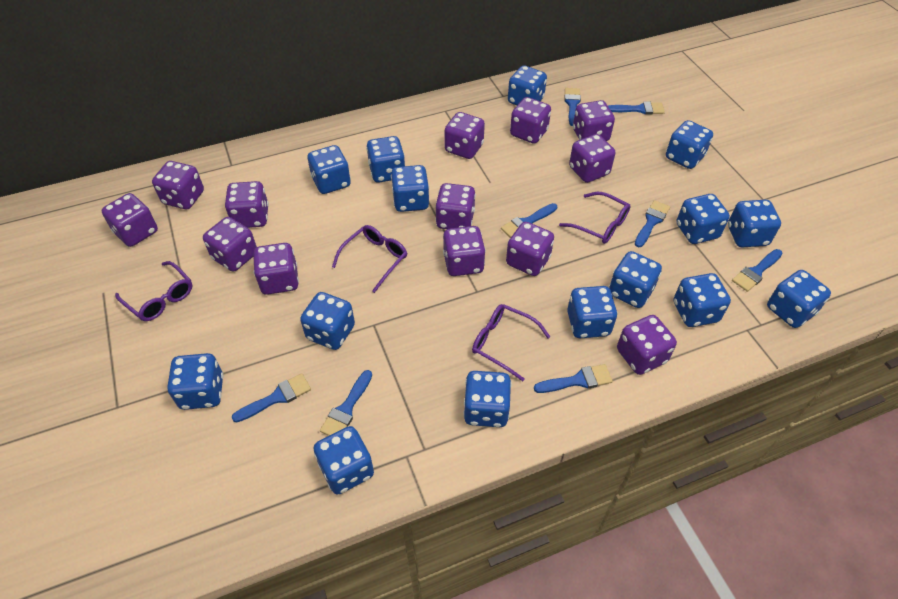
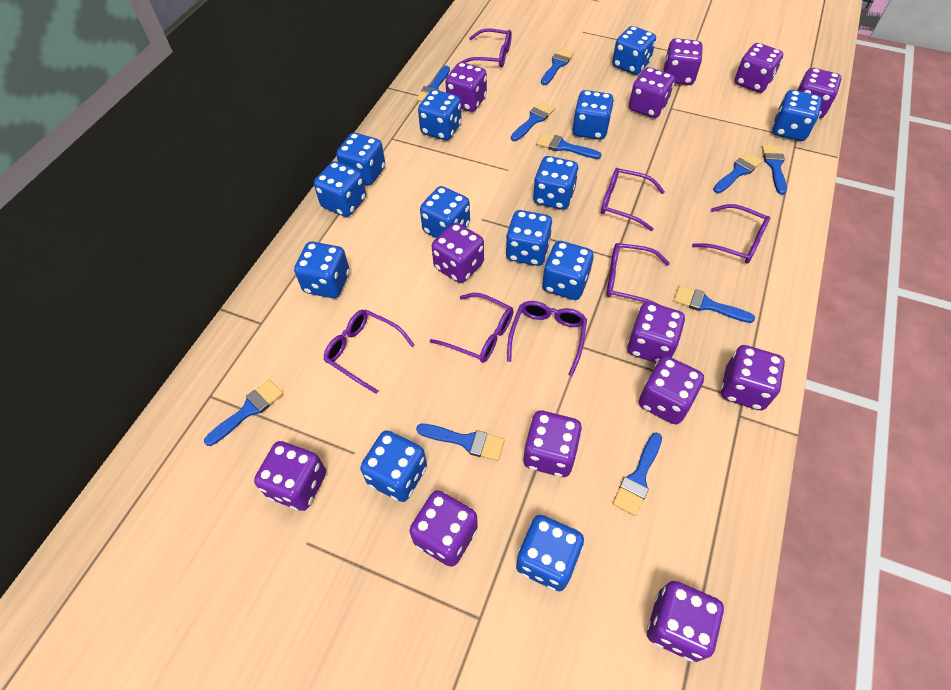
blue brush: [231,373,311,423] [320,370,372,436] [501,203,557,238] [534,364,613,393] [564,88,581,126] [608,102,665,115] [635,200,670,247] [732,249,783,292] = 8 -> [204,380,283,446] [416,66,450,102] [416,424,505,461] [511,102,555,141] [536,133,602,159] [541,48,574,85] [613,433,662,516] [674,285,755,323] [713,152,762,193] [762,145,787,195] = 10
blue dice: [167,353,224,410] [300,292,355,350] [308,145,351,194] [314,426,374,495] [366,136,405,183] [391,165,429,212] [463,371,511,427] [508,66,547,105] [567,286,617,338] [609,251,662,308] [666,120,713,169] [674,273,731,327] [676,194,730,244] [728,200,781,247] [767,270,831,328] = 15 -> [294,242,350,298] [314,161,366,217] [336,133,385,186] [360,430,427,502] [418,90,461,140] [420,186,470,238] [505,210,553,266] [516,515,584,591] [533,156,579,210] [542,241,594,300] [573,90,614,140] [612,26,656,75] [772,90,822,141] = 13
purple glasses: [115,261,192,321] [332,225,407,293] [472,304,550,381] [559,192,631,244] = 4 -> [324,310,415,394] [430,293,513,363] [461,28,512,67] [507,301,587,376] [601,168,665,231] [607,243,670,305] [692,204,770,264] = 7

